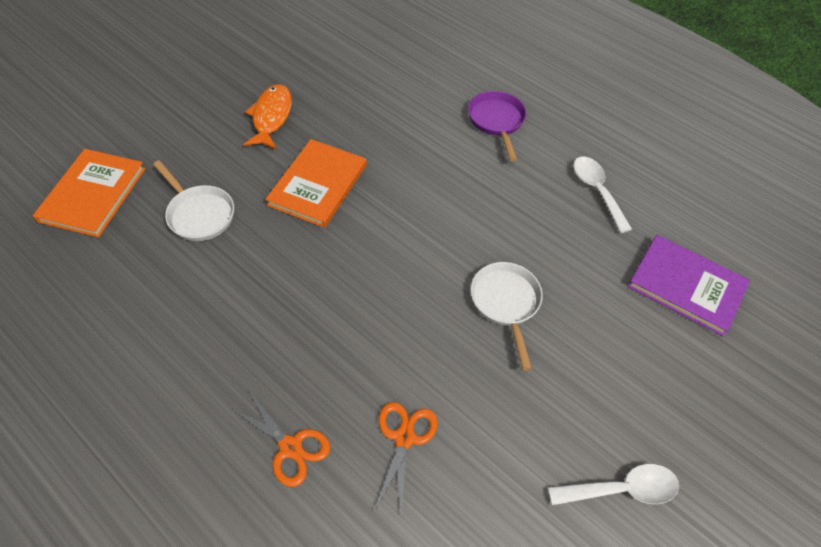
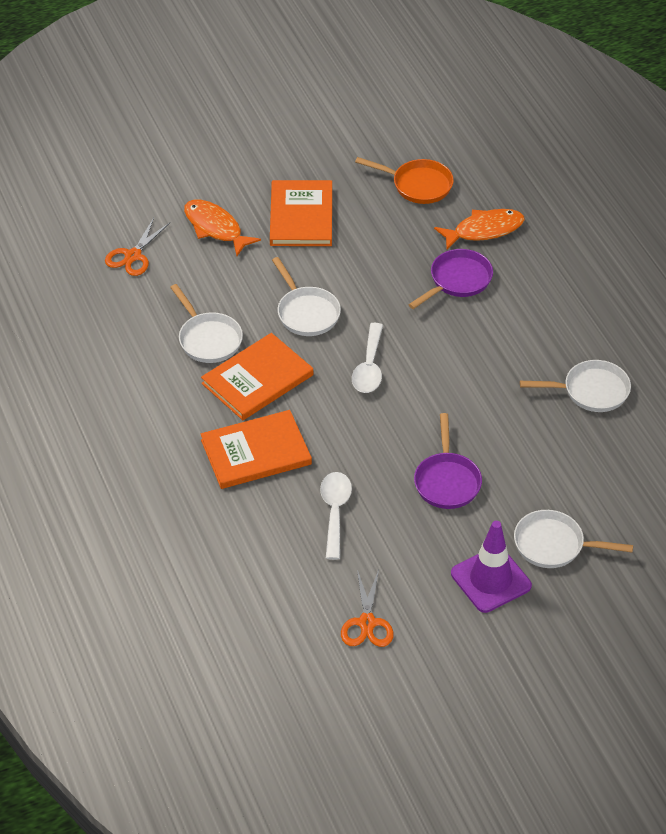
orange book: [33,149,146,238] [265,139,367,228] = 2 -> [201,333,313,420] [201,410,312,489] [270,180,332,246] = 3
orange fish: [243,84,292,149] = 1 -> [184,200,261,256] [434,209,525,250] = 2
orange pan: none = 0 -> [355,157,454,204] = 1
purple book: [627,235,750,336] = 1 -> none = 0
purple pan: [468,91,526,161] = 1 -> [408,249,493,309] [414,413,482,509] = 2
purple traffic cone: none = 0 -> [451,521,532,613] = 1
white pan: [153,160,234,241] [471,262,543,370] = 2 -> [170,284,243,363] [272,257,341,336] [514,510,633,568] [520,360,631,412] = 4

